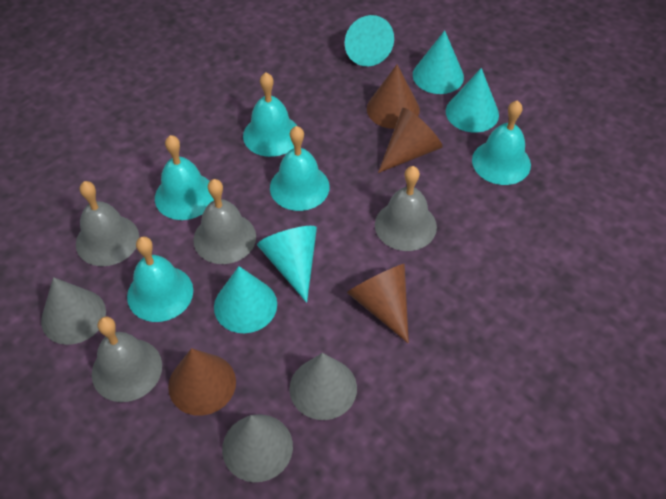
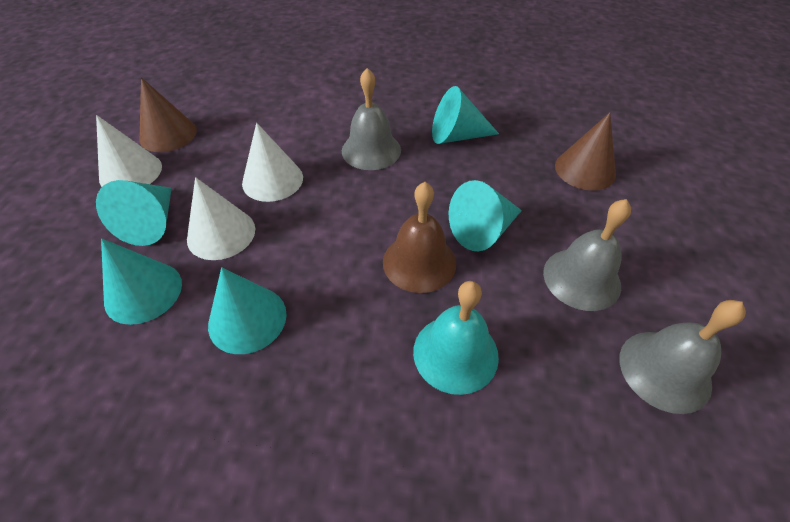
brown bell: none = 0 -> [383,182,456,293] = 1
brown cone: [168,348,236,416] [347,264,409,343] [367,65,420,129] [378,108,443,173] = 4 -> [140,77,197,152] [555,113,616,191] = 2
grey bell: [76,181,139,266] [92,317,162,402] [193,179,256,264] [375,166,437,251] = 4 -> [342,68,401,170] [543,199,631,311] [619,300,746,414] = 3
grey cone: [41,277,106,345] [222,414,293,482] [289,353,357,420] = 3 -> none = 0
turquoise bell: [127,236,193,322] [155,135,214,220] [243,73,297,157] [270,126,330,211] [472,100,531,185] = 5 -> [413,281,499,395] = 1
white cone: none = 0 -> [96,115,162,187] [187,177,255,260] [242,123,303,202] = 3

